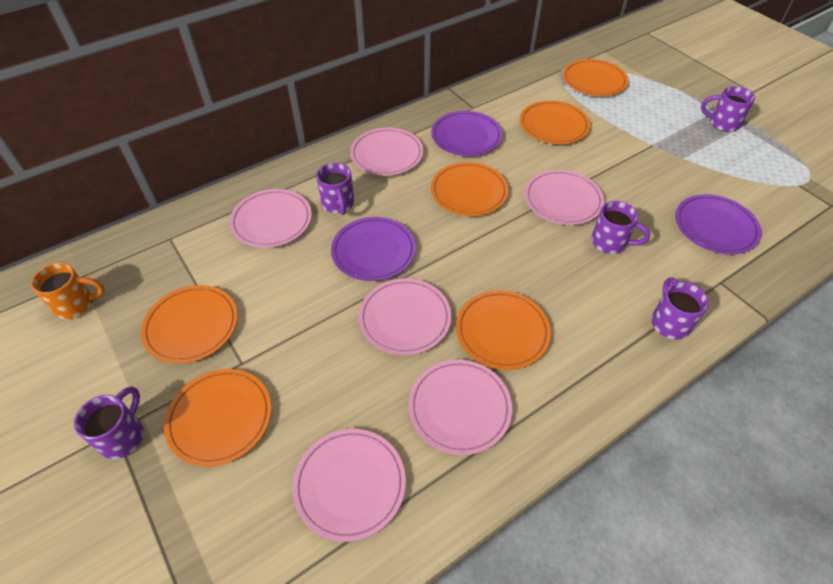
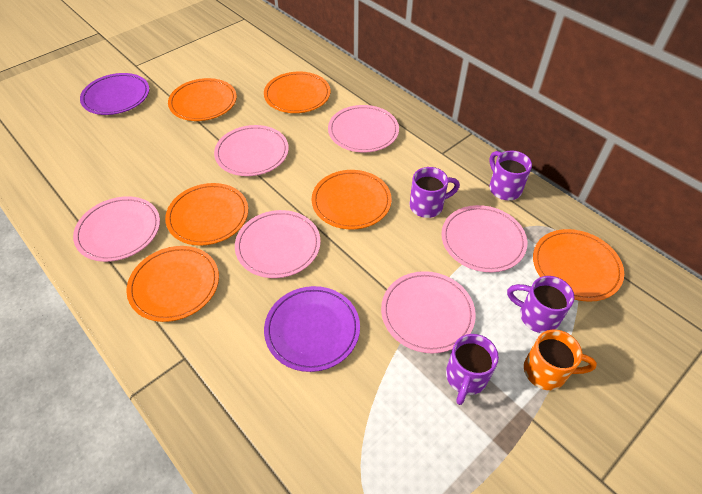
purple mug: [74,386,144,459] [316,163,354,215] [591,201,650,254] [651,277,709,340] [701,86,755,132] = 5 -> [410,167,460,218] [446,334,499,405] [489,150,532,200] [507,276,575,333] = 4
purple plate: [331,217,416,281] [431,111,503,156] [675,194,762,254] = 3 -> [80,73,149,115] [264,286,360,372] = 2

